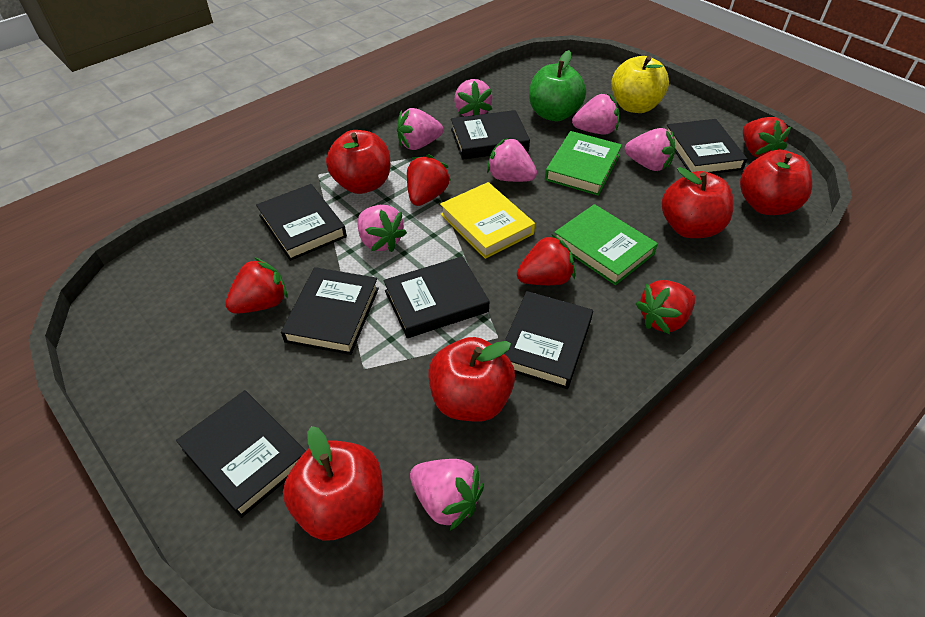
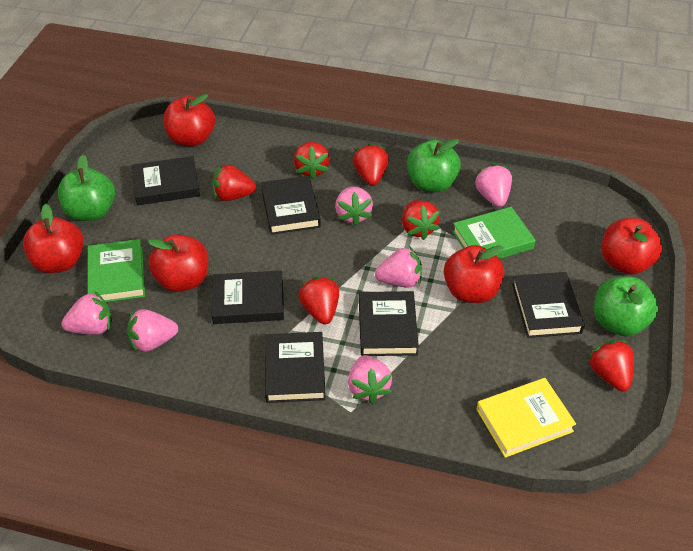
black book: [176,390,306,518] [256,184,347,261] [281,267,379,355] [383,256,489,338] [451,110,530,160] [504,291,593,389] [667,119,747,174] = 7 -> [132,156,200,205] [212,271,284,324] [261,176,321,235] [265,332,326,403] [359,291,419,356] [512,272,585,338] = 6
green apple: [529,50,586,121] = 1 -> [58,155,115,221] [407,139,461,192] [594,277,658,336] = 3
pink strawberry: [358,205,407,252] [397,108,443,150] [410,459,484,531] [454,79,492,117] [487,137,537,182] [572,94,619,134] [625,128,675,171] = 7 -> [61,291,112,335] [127,309,178,352] [335,186,373,226] [348,355,392,404] [375,246,422,288] [474,164,512,207] = 6
red strawberry: [225,257,287,314] [407,154,451,206] [517,234,575,285] [636,280,695,335] [743,117,791,158] = 5 -> [212,164,256,201] [294,142,330,179] [298,276,339,324] [353,143,389,186] [402,200,440,240] [587,340,634,391] = 6
yellow apple: [611,56,669,113] = 1 -> none = 0

